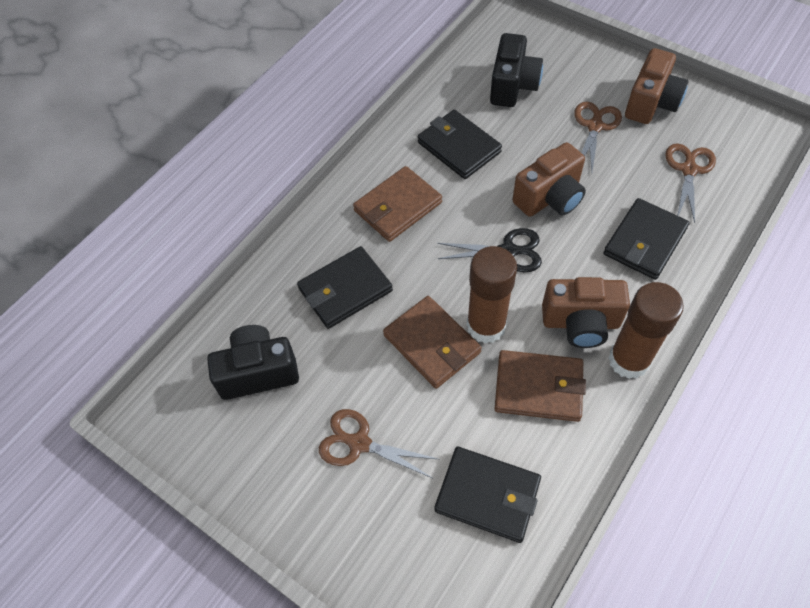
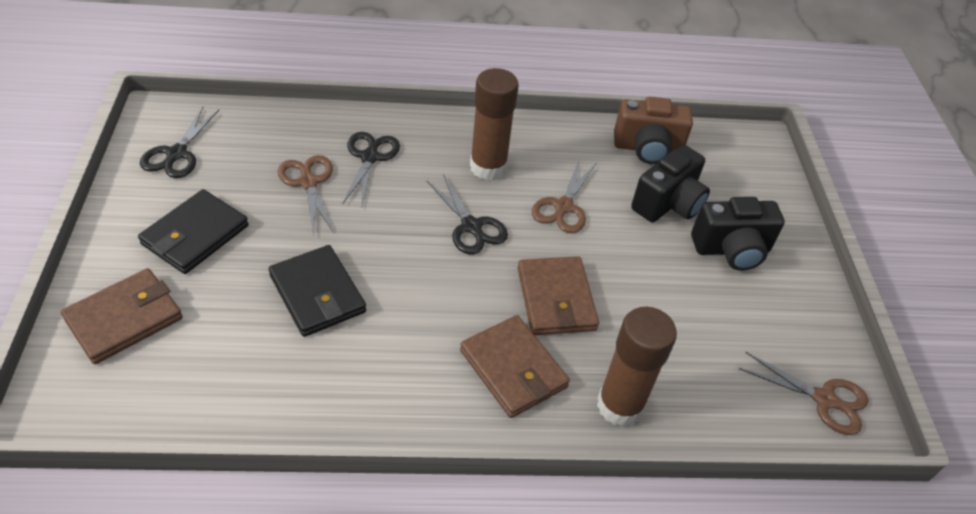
black scissors: [437,228,542,272] = 1 -> [140,107,219,178] [343,132,400,205] [427,174,508,255] = 3
black wallet: [297,246,393,329] [418,110,502,179] [435,446,541,543] [603,198,690,280] = 4 -> [138,189,248,274] [269,245,366,337] = 2
brown camera: [512,142,586,217] [542,277,630,348] [625,48,689,124] = 3 -> [614,97,693,164] = 1

